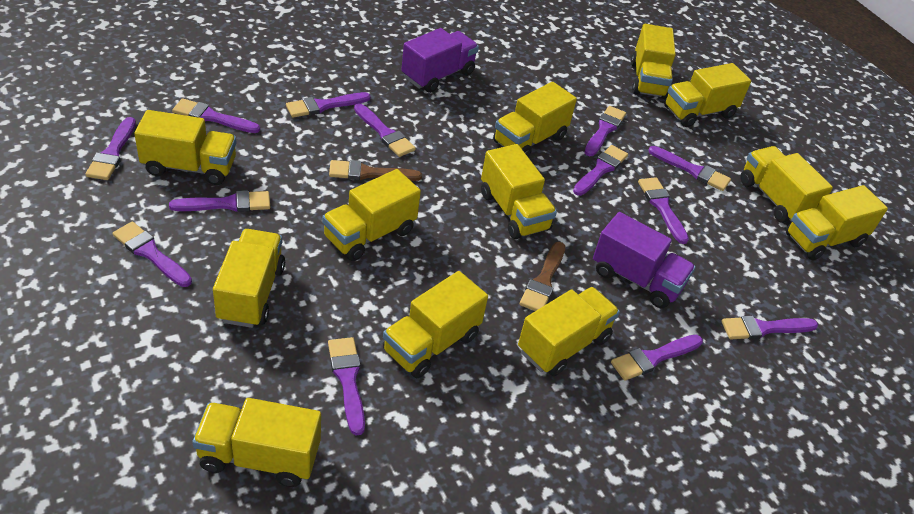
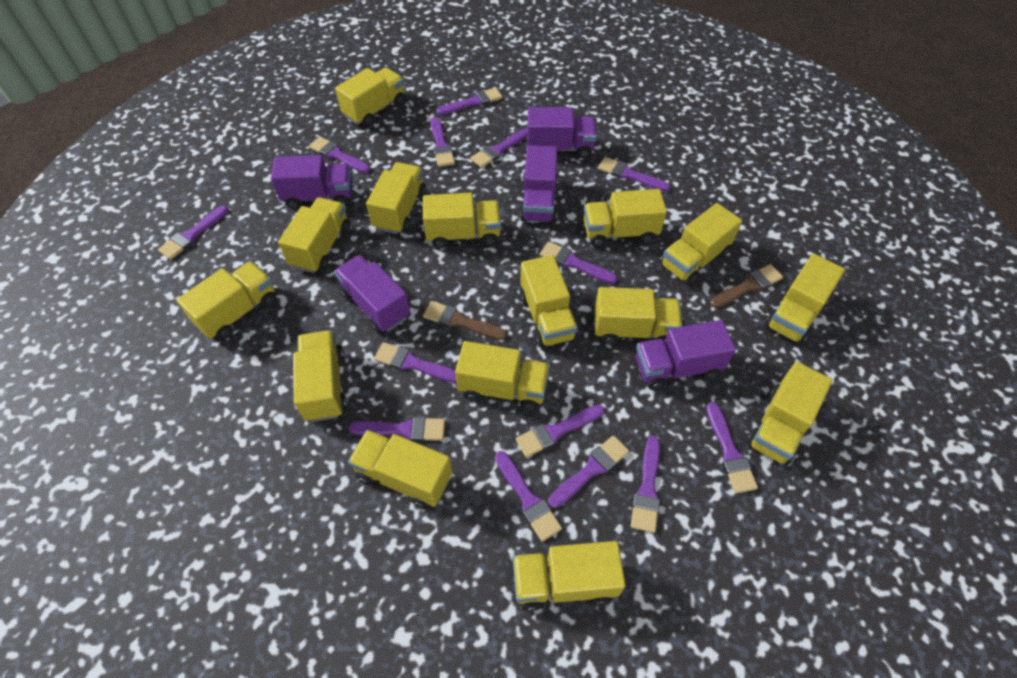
purple brush: [85,117,136,180] [113,221,192,287] [169,190,270,212] [172,98,260,133] [286,92,371,118] [328,337,365,435] [354,103,416,157] [573,145,628,196] [584,106,626,156] [611,335,703,381] [638,177,689,244] [648,146,731,191] [721,315,818,339] = 13 -> [158,205,228,259] [309,137,370,173] [348,417,445,441] [374,342,457,383] [431,117,455,167] [437,87,502,115] [471,128,527,168] [495,451,562,542] [516,405,605,458] [540,241,618,284] [548,435,629,508] [598,157,670,191] [631,436,660,533] [706,402,758,494] = 14
purple truck: [401,28,479,93] [593,212,695,308] = 2 -> [271,155,353,209] [334,255,410,333] [520,145,558,223] [527,107,597,158] [636,320,736,390] = 5
yellow truck: [134,110,237,185] [192,398,321,487] [213,229,285,328] [322,169,421,261] [383,271,488,378] [481,144,557,239] [493,82,577,157] [518,287,620,376] [631,24,676,99] [664,63,751,127] [740,146,833,223] [785,185,888,260] = 12 -> [177,261,276,340] [278,197,350,273] [293,330,347,422] [335,67,405,127] [348,430,452,509] [366,162,426,234] [423,193,501,249] [455,341,550,411] [513,541,626,611] [520,255,578,347] [584,189,667,247] [595,287,683,345] [660,203,742,285] [746,362,833,466] [765,254,845,345] = 15

